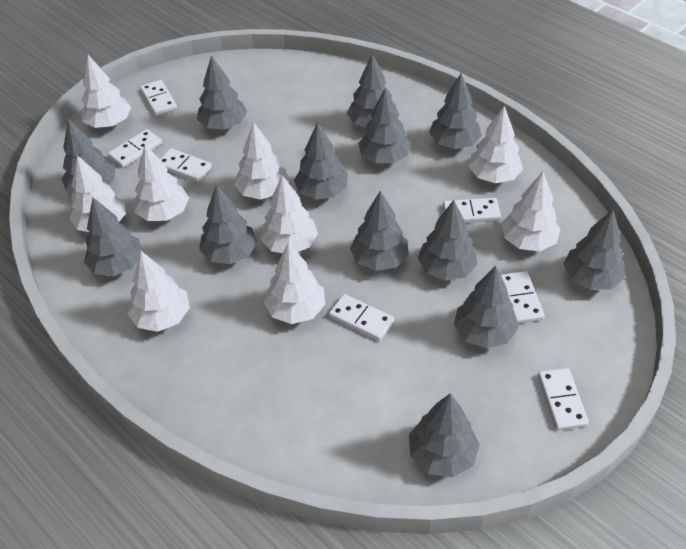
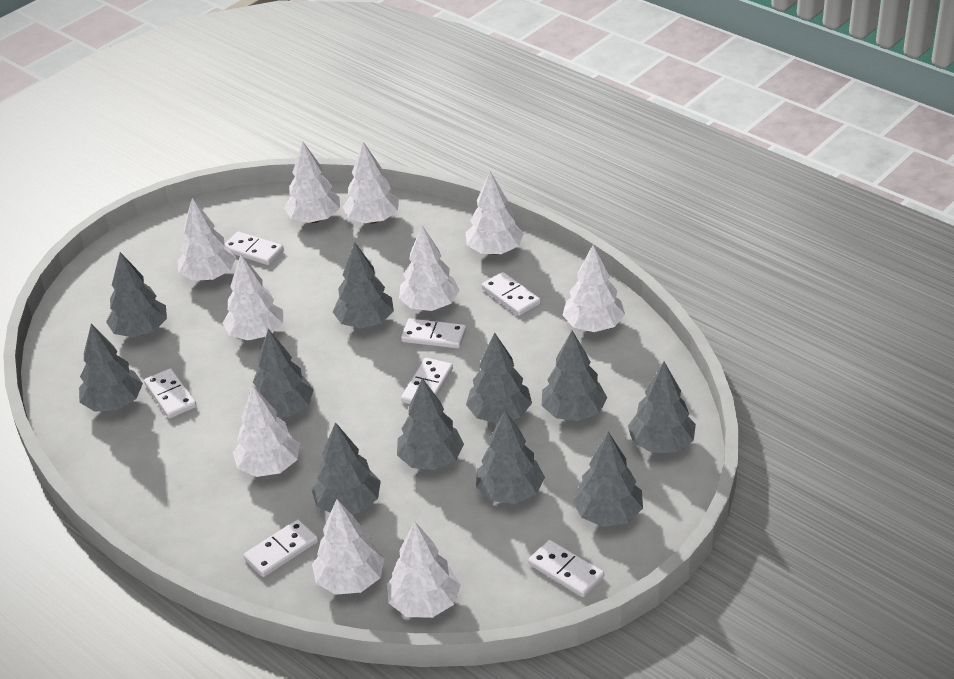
grey tree: [62,119,116,193] [84,197,143,276] [197,55,247,130] [199,185,257,264] [294,122,348,200] [347,54,396,127] [350,191,409,271] [358,88,411,163] [409,393,480,478] [417,200,478,281] [429,73,482,149] [454,266,519,349] [563,209,625,290] = 13 -> [79,324,143,412] [106,252,167,337] [249,329,314,417] [311,422,381,514] [333,242,394,329] [397,378,464,470] [466,333,532,423] [476,410,545,504] [542,331,607,421] [572,432,643,527] [628,362,696,453] = 11
white tree: [69,155,126,232] [81,55,131,128] [127,251,190,332] [134,145,189,221] [234,122,289,200] [260,175,318,253] [264,242,325,324] [468,106,523,183] [502,172,560,251] = 9 -> [178,198,236,281] [223,254,283,340] [233,386,300,477] [284,142,340,223] [312,499,385,595] [343,142,399,224] [387,522,461,618] [399,226,460,311] [466,172,524,255] [563,245,625,332] = 10

